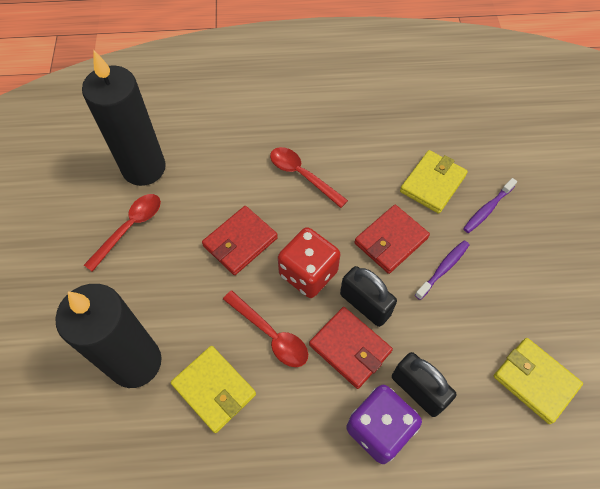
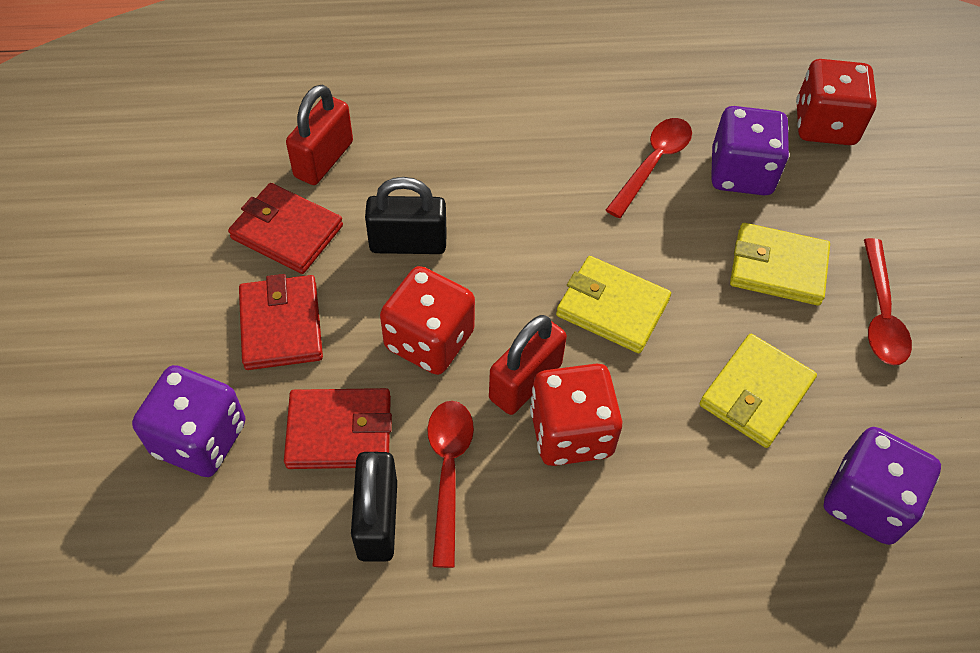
black candle: [55,284,161,388] [82,51,166,186] = 2 -> none = 0
purple dice: [346,385,422,464] = 1 -> [132,365,246,477] [711,106,789,195] [824,427,941,545] = 3
purple toothbrush: [415,240,469,300] [463,178,517,233] = 2 -> none = 0
red dice: [278,227,340,298] = 1 -> [380,266,475,375] [530,363,622,466] [796,59,877,145] = 3
red padlock: none = 0 -> [286,85,353,185] [489,315,567,415] = 2

